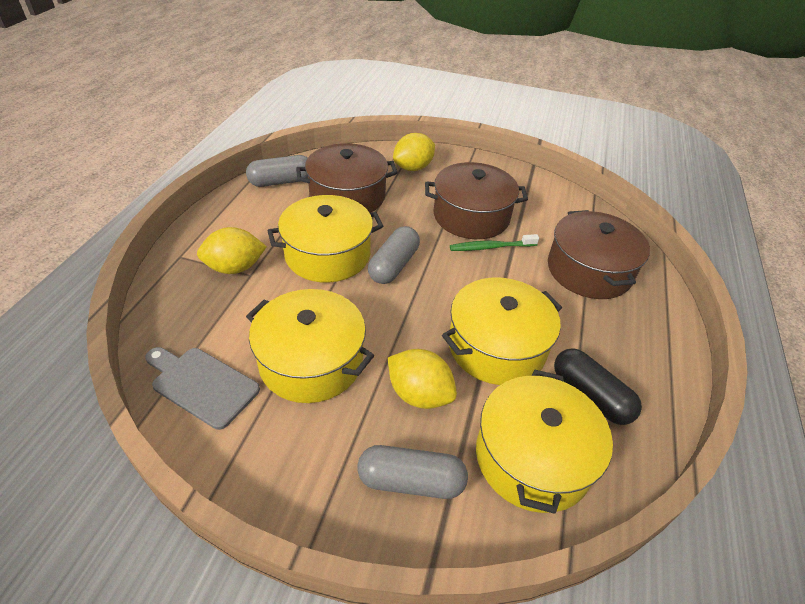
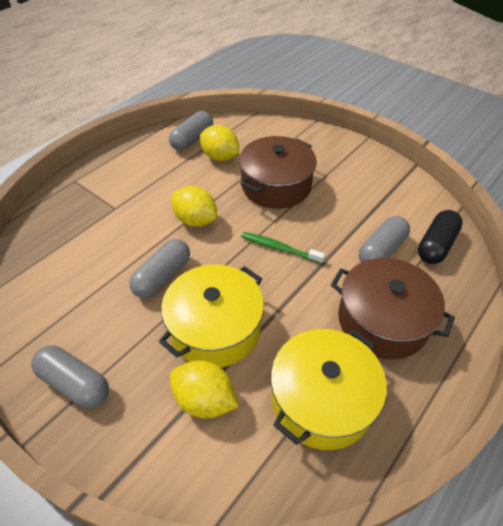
brown pot: [296,143,398,213] [425,162,528,239] [548,210,650,299] = 3 -> [239,136,317,209] [331,258,455,360] = 2
grey capsule: [246,155,308,187] [357,445,468,499] [368,226,420,284] = 3 -> [31,345,109,409] [129,239,190,298] [169,111,213,151] [359,216,410,263] = 4
grey cutting board: [145,347,260,430] = 1 -> none = 0
yellow pot: [246,289,374,403] [267,195,383,282] [442,277,562,385] [476,370,613,514] = 4 -> [159,264,264,367] [271,329,387,450] = 2

